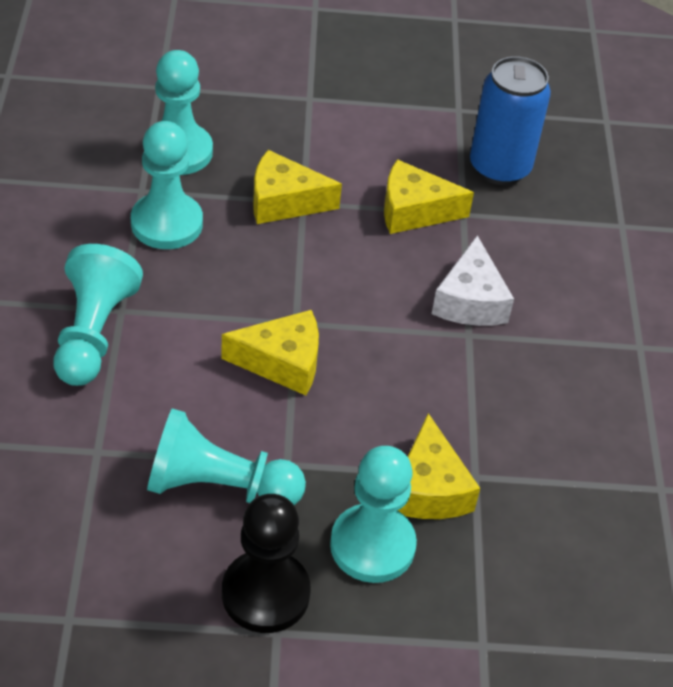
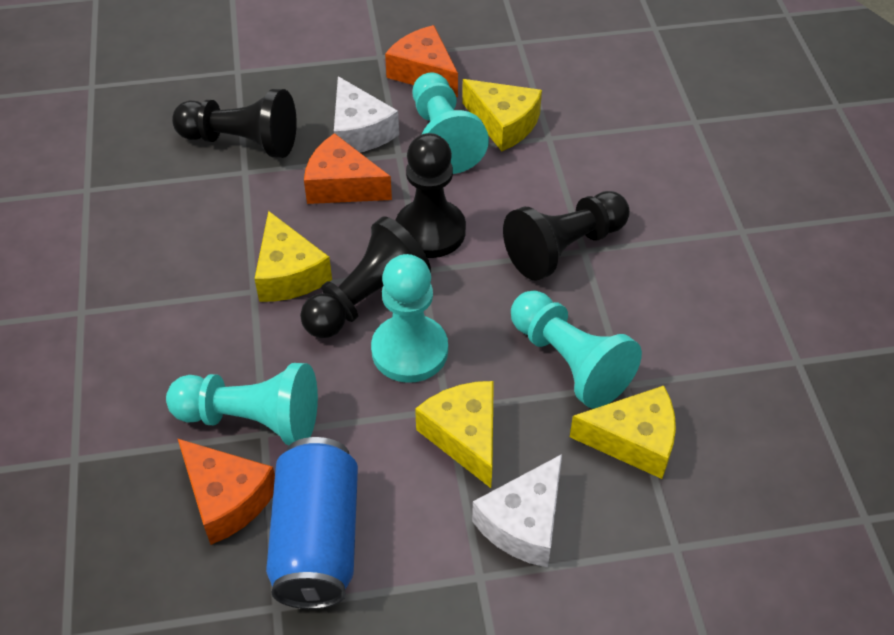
black pawn: [222,494,311,633] = 1 -> [172,89,297,158] [300,216,431,338] [395,133,466,258] [503,191,630,281] = 4
orange cheese: none = 0 -> [178,439,275,545] [304,133,392,204] [385,25,458,97] = 3
turquoise pawn: [54,244,143,386] [131,121,203,249] [147,408,306,505] [155,50,213,175] [330,446,417,583] = 5 -> [166,363,318,445] [371,254,448,383] [413,73,489,174] [511,290,642,409] = 4
white cheese: [432,235,514,326] = 1 -> [334,76,399,152] [472,454,562,568] = 2

